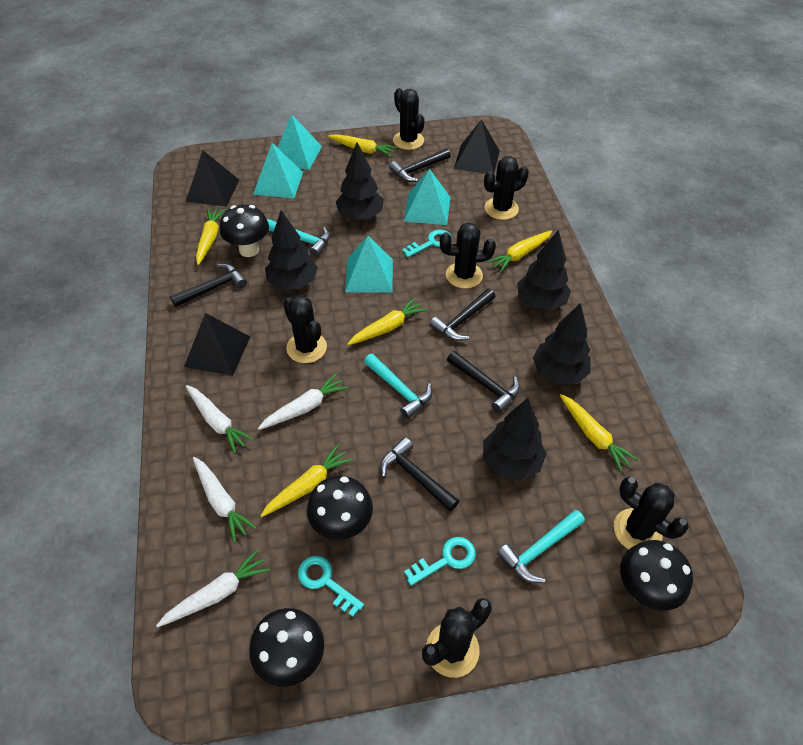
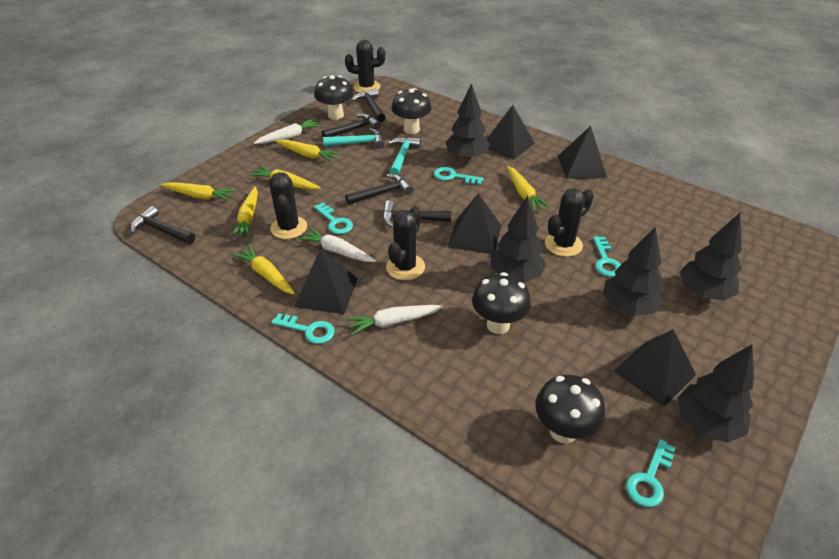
black cactus: [283,295,327,363] [393,88,425,150] [422,598,492,678] [440,222,496,289] [484,156,529,220] [613,477,689,549] = 6 -> [269,172,307,239] [345,40,385,92] [386,206,425,280] [545,188,594,257] = 4
black pyramid: [184,313,250,376] [186,150,239,207] [454,119,500,174] = 3 -> [294,249,358,314] [448,193,501,254] [486,105,535,160] [558,126,607,179] [614,329,696,407] = 5
turquoise hammer: [267,219,330,257] [364,354,432,419] [497,510,585,583] = 3 -> [323,128,384,149] [388,137,421,175] = 2
turquoise key: [298,556,364,617] [402,230,452,258] [404,537,476,586] = 3 -> [271,313,335,344] [314,203,353,234] [434,167,484,185] [593,236,621,277] [626,439,675,507] = 5
turquoise pyramid: [253,143,303,198] [277,114,322,170] [345,236,393,293] [404,169,450,225] = 4 -> none = 0
white carrot: [156,549,270,628] [186,385,254,454] [193,457,257,543] [258,373,348,430] = 4 -> [254,119,321,144] [298,228,376,262] [346,305,443,336] = 3

